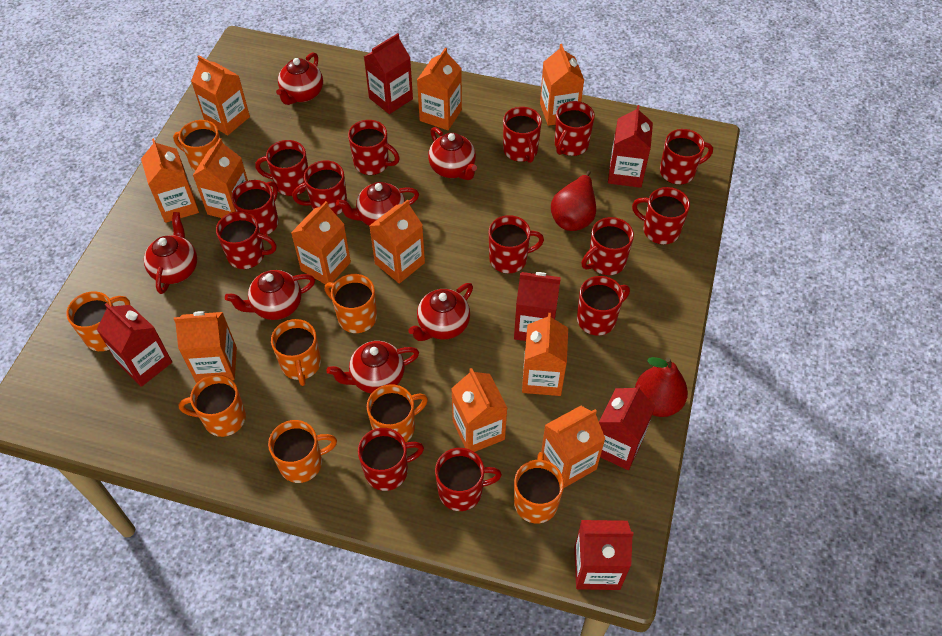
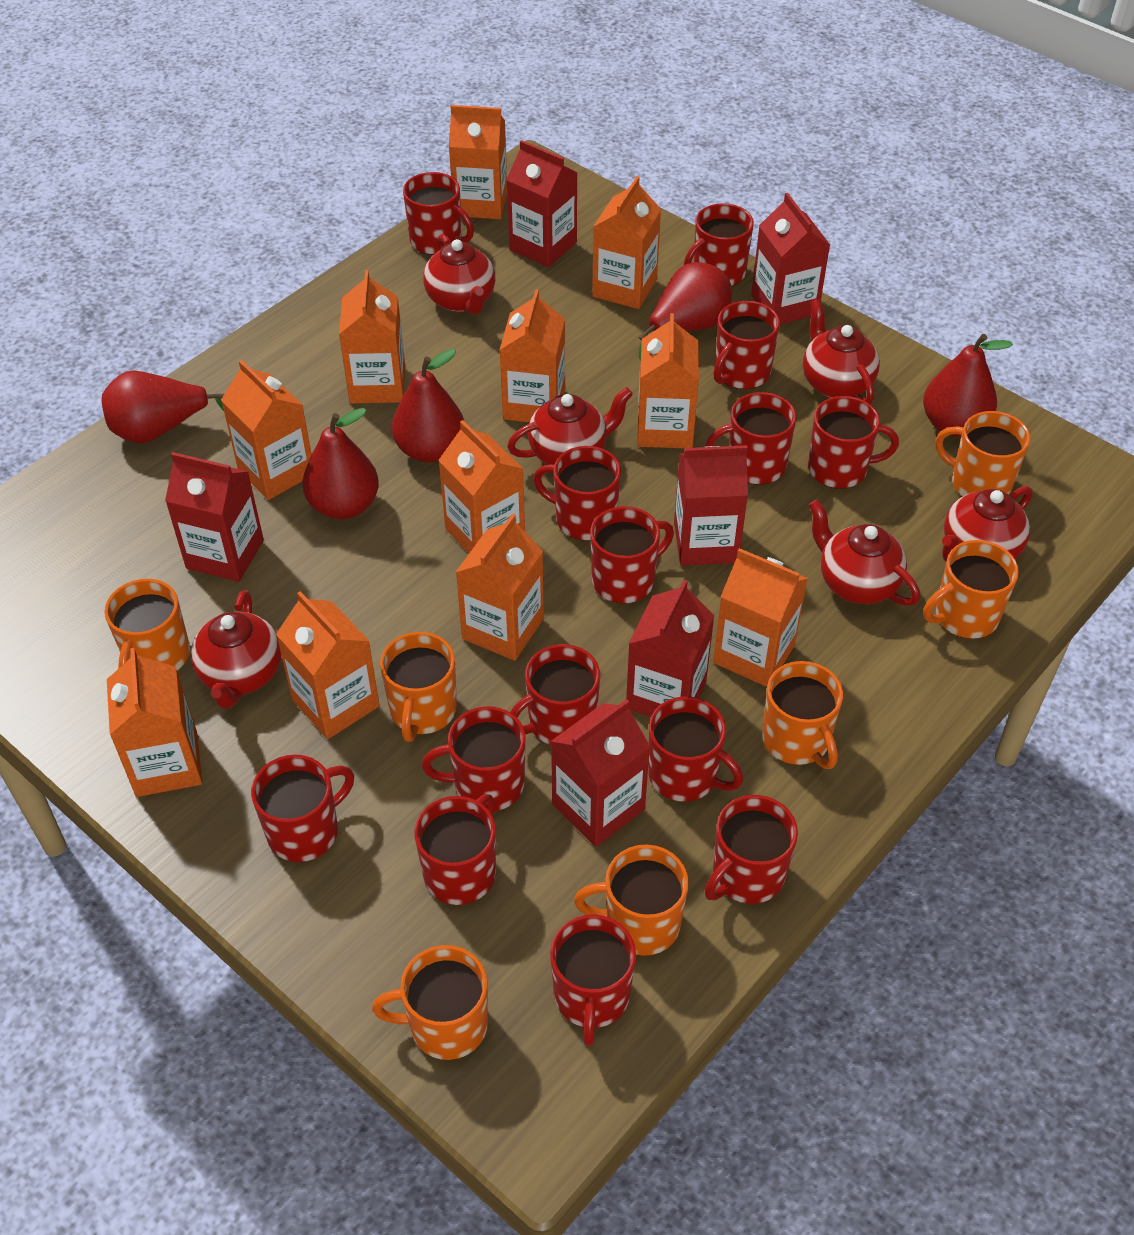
orange mug: [66,291,130,351] [173,120,220,172] [179,375,246,437] [268,420,337,483] [271,319,321,386] [325,274,377,333] [367,384,428,442] [514,452,564,523] = 8 -> [104,579,190,670] [372,945,488,1060] [380,632,457,742] [574,844,689,956] [762,661,843,769] [923,540,1019,639] [935,411,1030,496] = 7
red pear: [551,171,596,231] [635,357,688,417] = 2 -> [102,370,224,444] [303,408,379,519] [392,349,464,463] [639,262,732,361] [923,334,1013,437] = 5
red teapot: [144,212,197,294] [225,270,315,320] [276,52,323,105] [327,341,419,393] [336,182,419,226] [408,283,473,341] [428,127,477,180] = 7 -> [191,590,281,709] [423,234,495,314] [507,387,633,465] [803,299,880,404] [809,499,920,606] [942,486,1033,562] = 6

